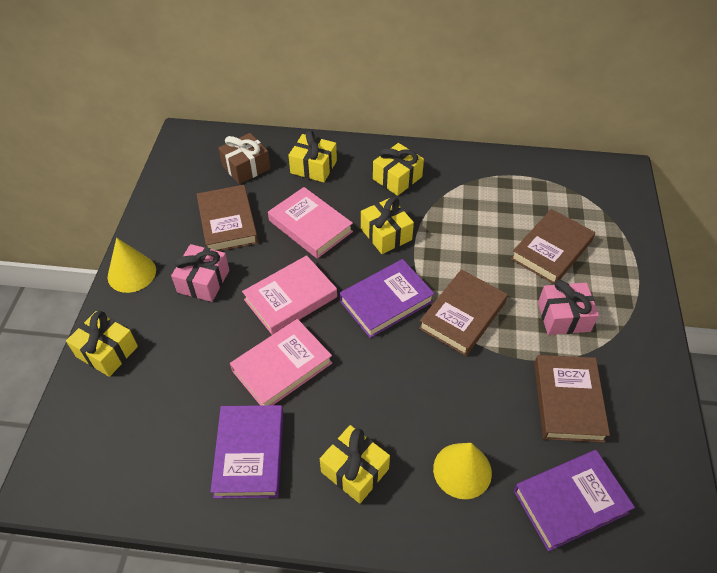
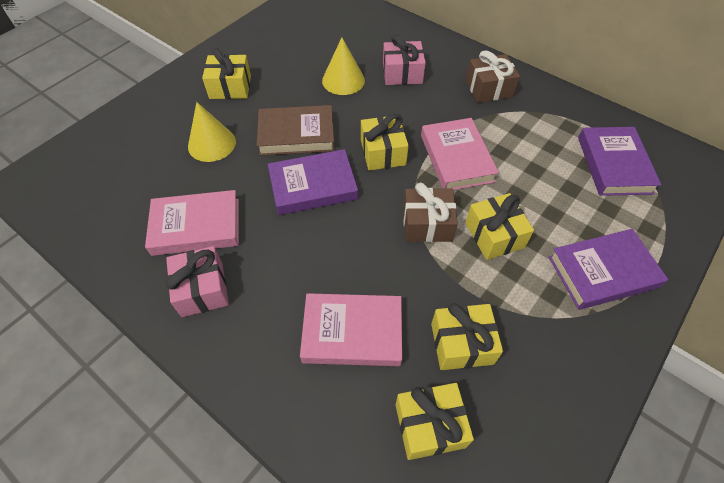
brown book: [197,185,258,251] [419,269,508,356] [511,209,595,284] [534,355,610,443] = 4 -> [257,105,335,156] = 1
brown gift: [218,133,271,184] = 1 -> [403,183,458,242] [466,50,520,103] = 2

